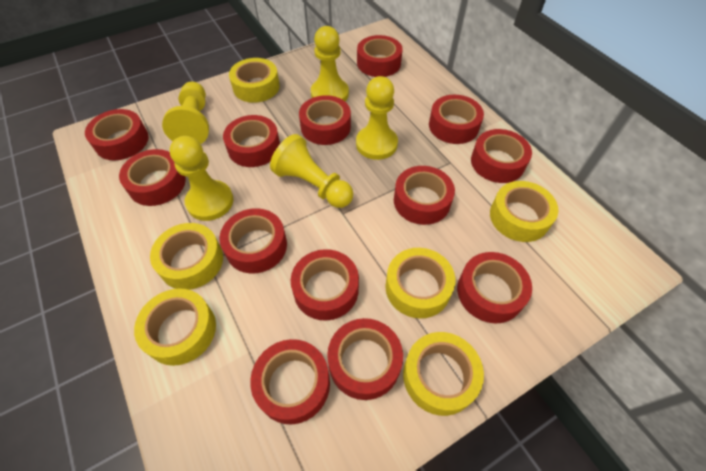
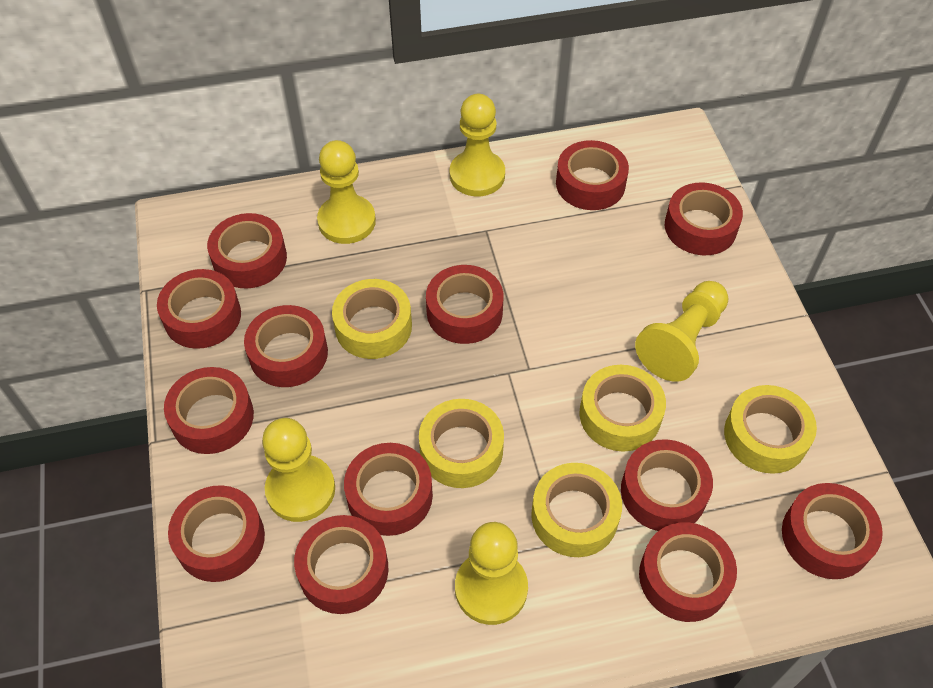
yellow tape: [134,288,216,366] [150,223,223,290] [229,58,280,103] [385,248,455,318] [403,332,484,416] [490,181,558,242] = 6 -> [332,279,412,359] [419,399,504,488] [531,463,622,557] [579,365,666,452] [724,385,817,474] = 5

